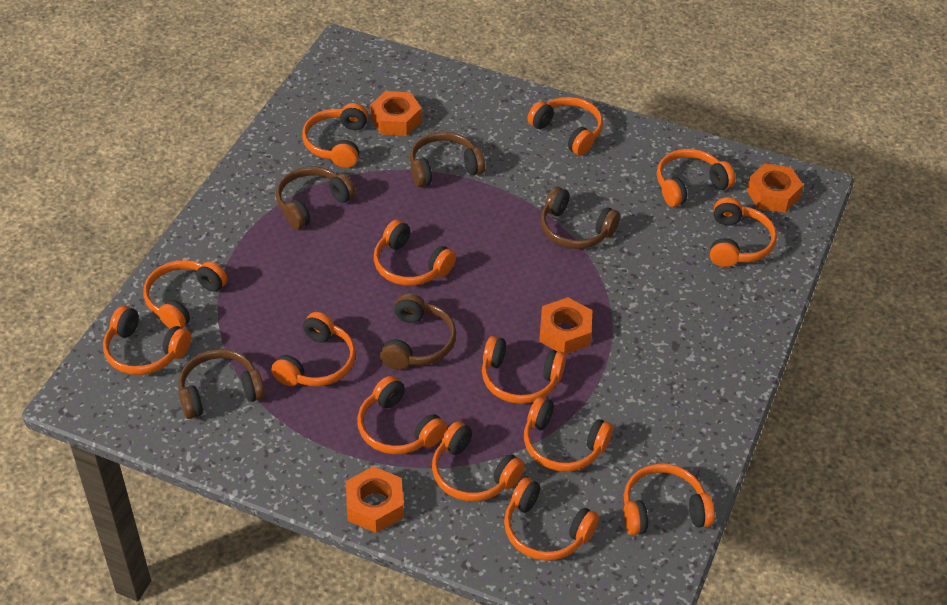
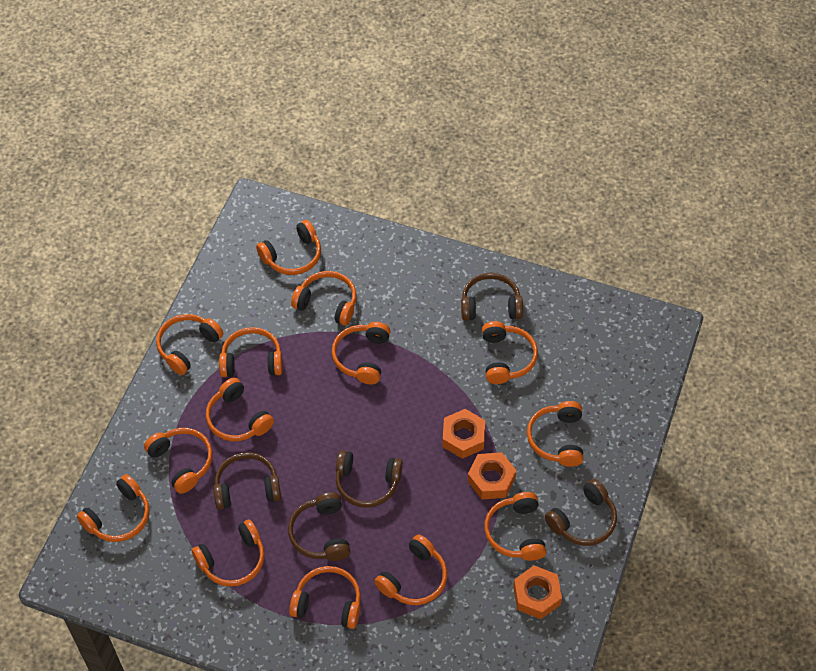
orange nut: [346,466,404,533] [370,91,422,136] [539,297,592,354] [746,163,803,213] = 4 -> [442,409,485,459] [467,452,516,499] [513,566,562,619] = 3

